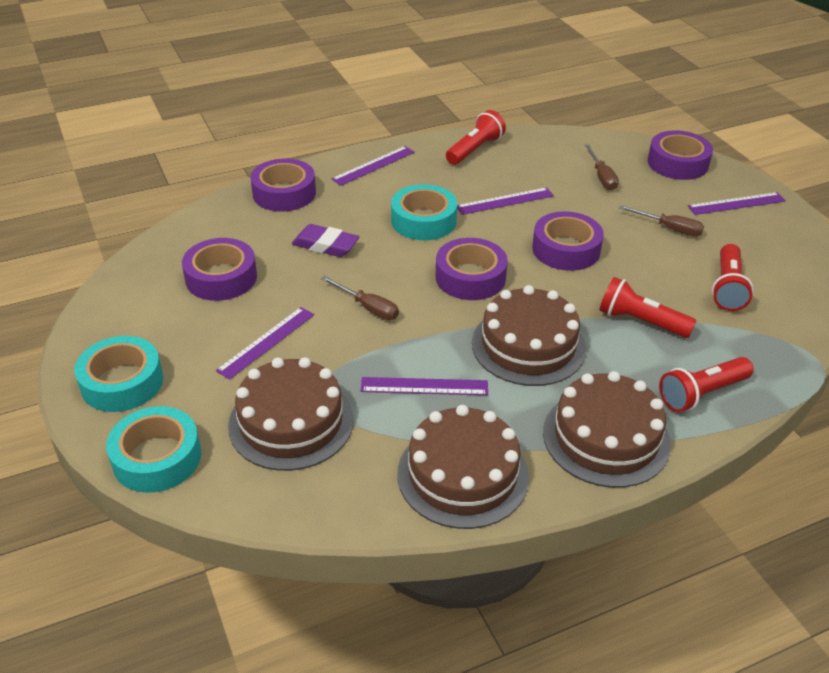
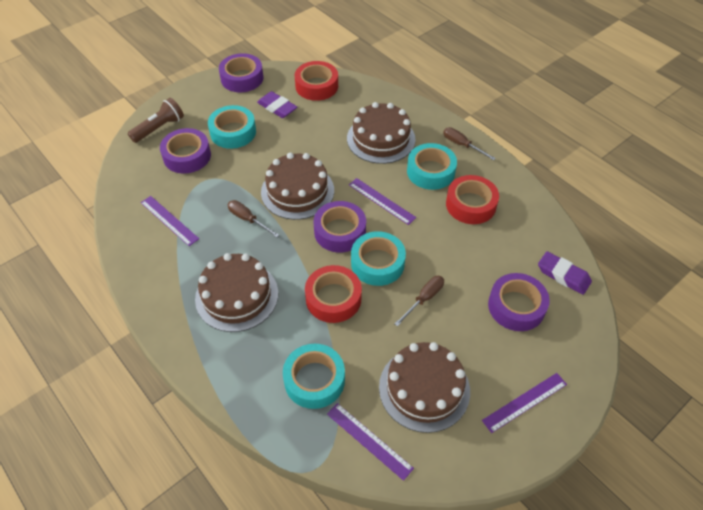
brown flashlight: none = 0 -> [128,98,184,143] = 1
purple eraser: [292,224,359,257] = 1 -> [257,91,297,118] [538,251,592,295] = 2
purple ruler: [216,307,314,380] [332,146,415,186] [361,377,488,395] [457,187,554,215] [688,192,786,215] = 5 -> [141,196,199,246] [327,403,414,481] [349,178,416,225] [482,373,567,433] = 4
purple tape: [182,238,257,301] [250,158,316,211] [436,238,508,300] [532,211,604,271] [648,130,713,180] = 5 -> [160,128,211,174] [219,53,264,92] [314,201,366,253] [488,273,550,331] = 4
red flashlight: [446,110,506,165] [599,277,697,338] [659,357,754,412] [712,244,754,311] = 4 -> none = 0
red tape: none = 0 -> [295,61,338,101] [305,265,362,323] [446,175,499,224] = 3
turquoise tape: [74,336,163,412] [106,406,201,493] [391,184,457,240] = 3 -> [208,105,256,149] [283,344,345,409] [351,231,406,286] [407,143,457,190] = 4

